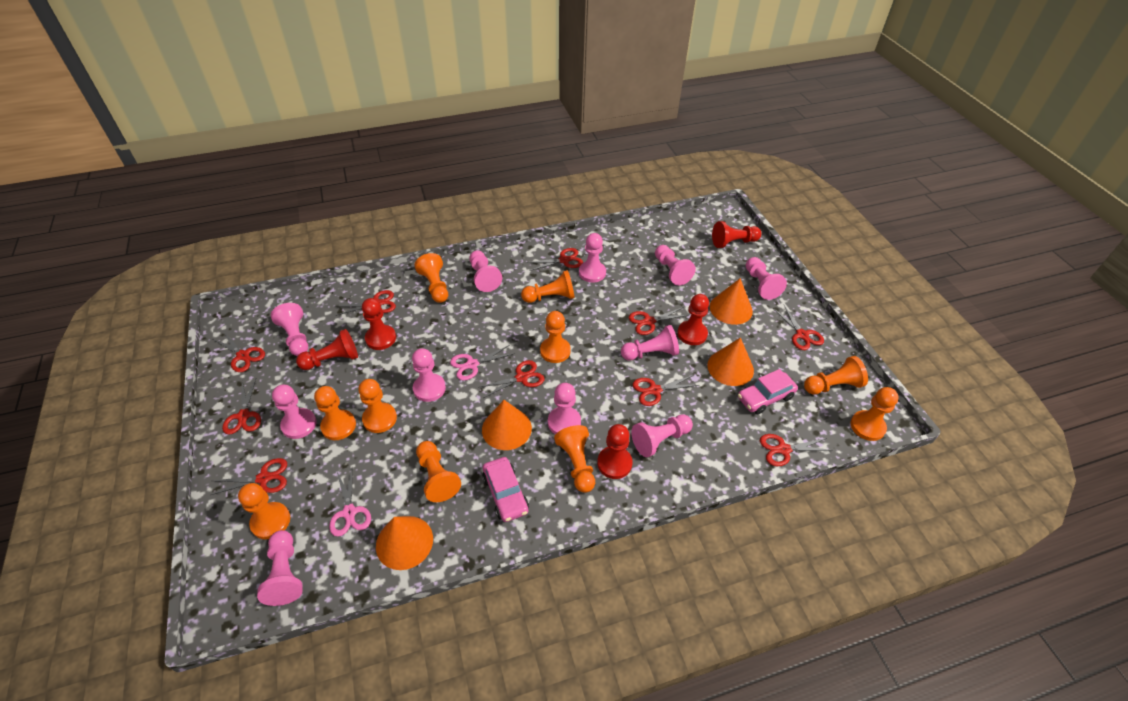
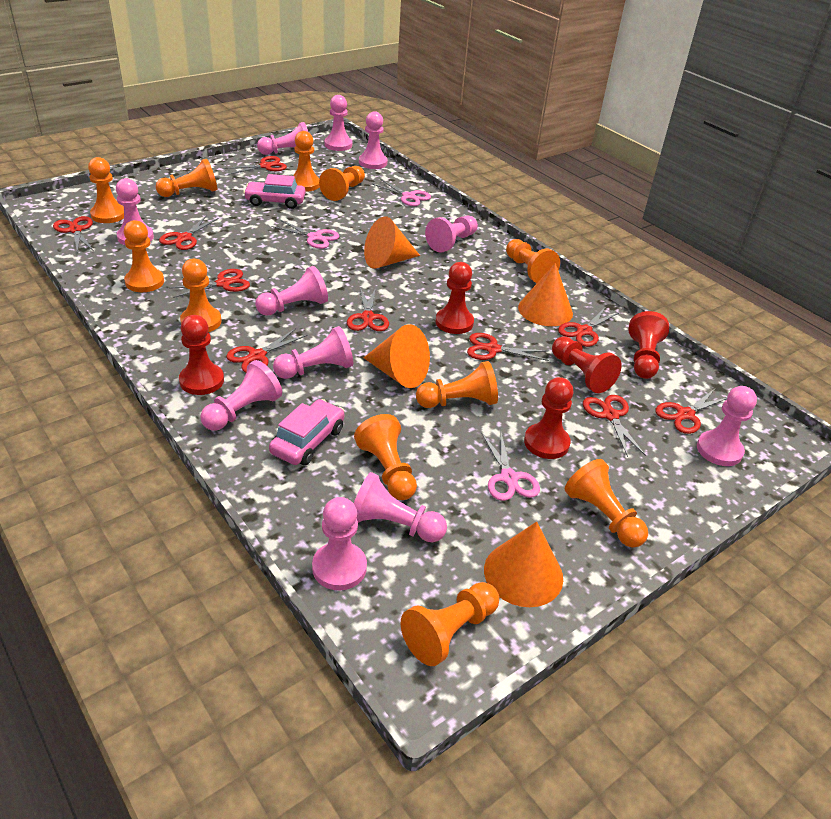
orange pawn: [238,483,290,539] [314,386,356,440] [358,379,397,433] [414,253,448,303] [416,441,461,502] [521,270,575,303] [540,311,571,363] [554,425,595,493] [804,356,868,394] [851,387,899,441] = 10 -> [88,157,124,223] [124,220,164,292] [156,159,217,197] [180,259,222,332] [293,131,320,192] [319,166,365,201] [354,414,417,500] [401,582,499,666] [416,361,498,408] [506,239,560,283] [565,459,648,548] = 11
pink scissors: [329,469,371,537] [450,345,515,380] = 2 -> [271,220,340,249] [372,179,431,206] [481,430,540,501] = 3

